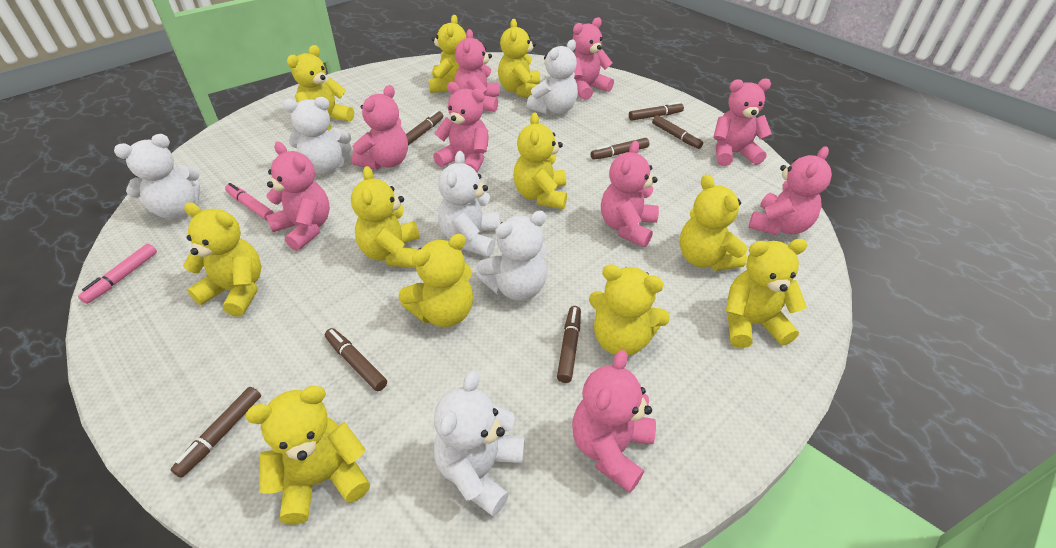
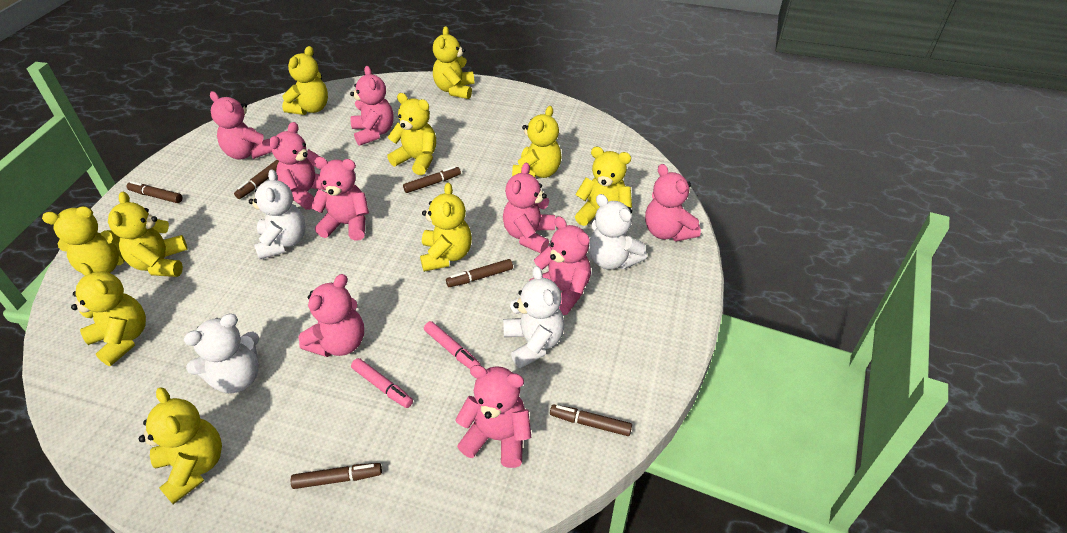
brown marker: [170,387,261,478] [325,328,387,391] [406,110,443,145] [557,306,581,383] [591,138,649,160] [629,102,684,121] [652,115,703,149] = 7 -> [126,181,182,203] [234,160,279,199] [291,463,382,489] [403,166,461,193] [446,259,513,287] [550,404,632,436] = 6
white teddy bear: [114,134,200,219] [283,97,351,174] [434,371,525,517] [438,151,500,257] [477,211,548,301] [527,40,578,115] = 6 -> [184,314,259,394] [249,169,306,259] [503,266,564,368] [589,194,647,270] = 4
yellow teddy bear: [183,202,262,317] [245,385,370,525] [287,45,354,131] [351,166,420,268] [398,234,473,327] [428,15,466,93] [498,19,540,98] [513,112,567,209] [589,264,670,356] [680,175,747,271] [726,239,807,348] = 11 -> [42,206,125,273] [71,263,146,366] [108,192,188,277] [139,387,222,504] [282,46,328,115] [387,93,436,175] [420,182,472,272] [433,26,474,99] [512,106,562,178] [575,147,632,226] = 10

